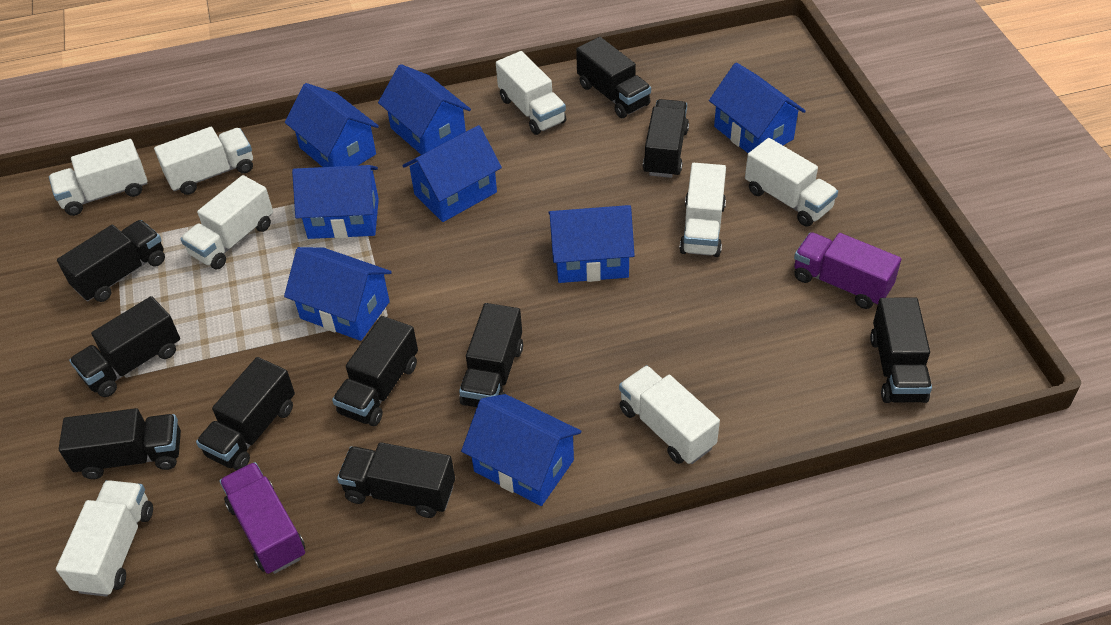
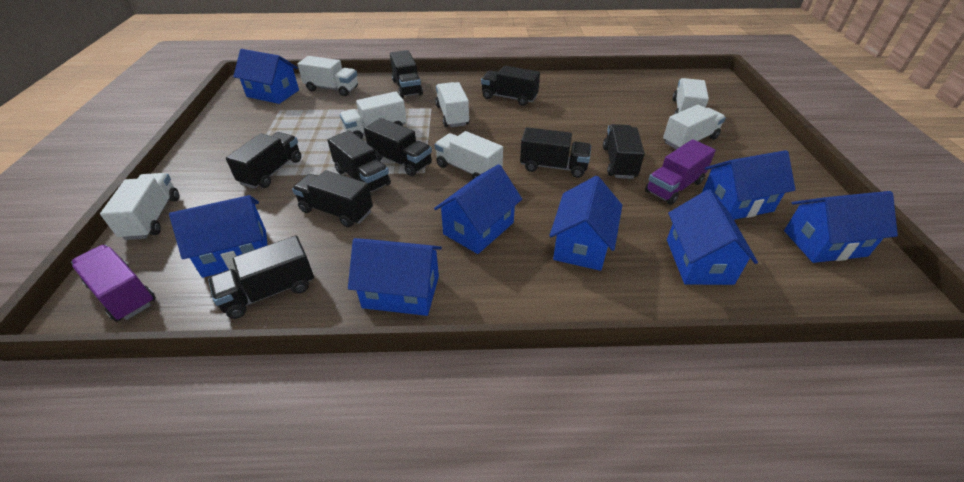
black truck: [57,220,165,302] [59,408,181,479] [69,296,180,397] [196,357,295,470] [332,316,418,426] [337,442,455,518] [459,303,523,407] [576,37,651,118] [643,99,689,178] [870,297,932,403] = 10 -> [208,236,314,319] [226,132,301,189] [292,170,373,228] [327,130,391,192] [364,118,432,176] [390,50,423,98] [481,66,540,106] [520,127,591,178] [603,124,645,179] = 9
white truck: [49,139,147,216] [56,480,153,597] [154,127,253,195] [180,175,273,269] [496,51,566,135] [619,365,720,464] [679,163,726,257] [745,138,838,227] = 8 -> [100,173,179,240] [297,56,358,96] [340,91,407,139] [434,131,503,179] [435,82,470,127] [663,105,726,149] [672,78,709,114] = 7

